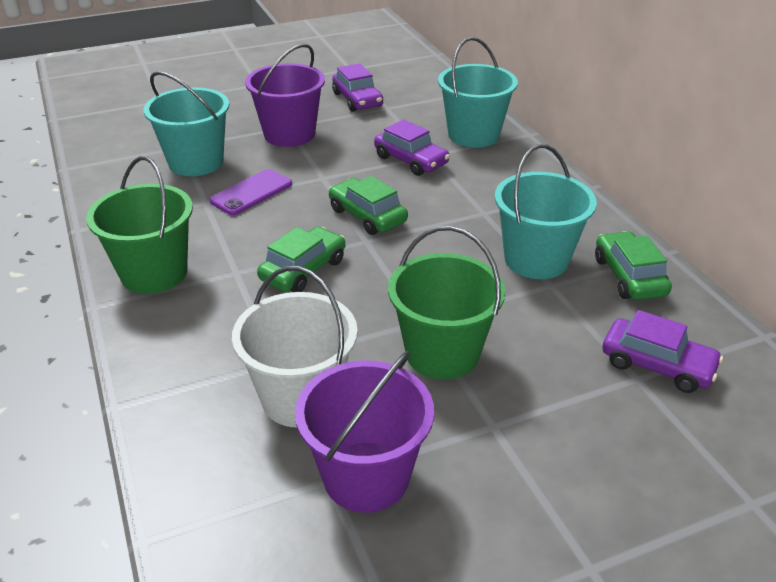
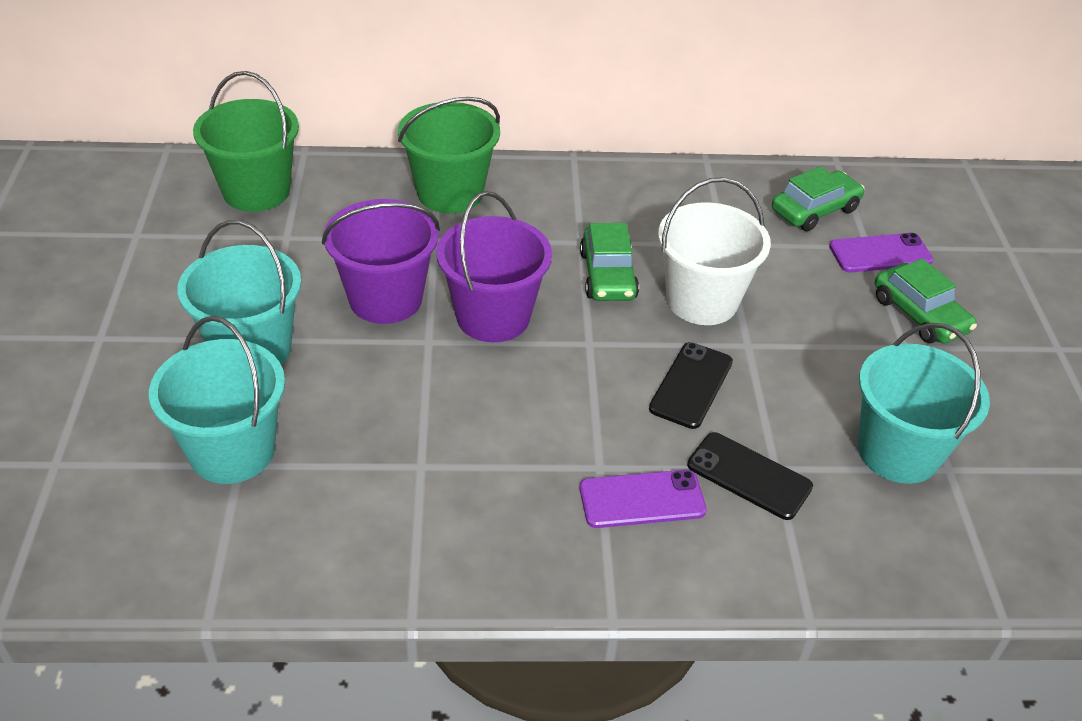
black phone: none = 0 -> [649,342,733,429] [687,432,813,520] = 2
purple car: [332,63,383,112] [374,119,450,176] [603,310,723,393] = 3 -> none = 0
purple phone: [210,169,292,215] = 1 -> [579,470,707,528] [829,233,933,273] = 2

